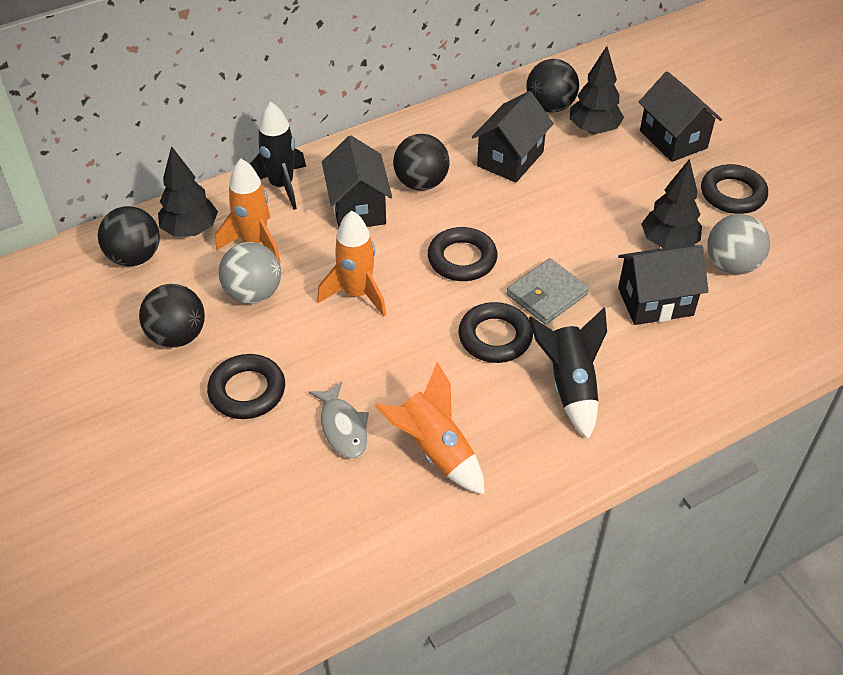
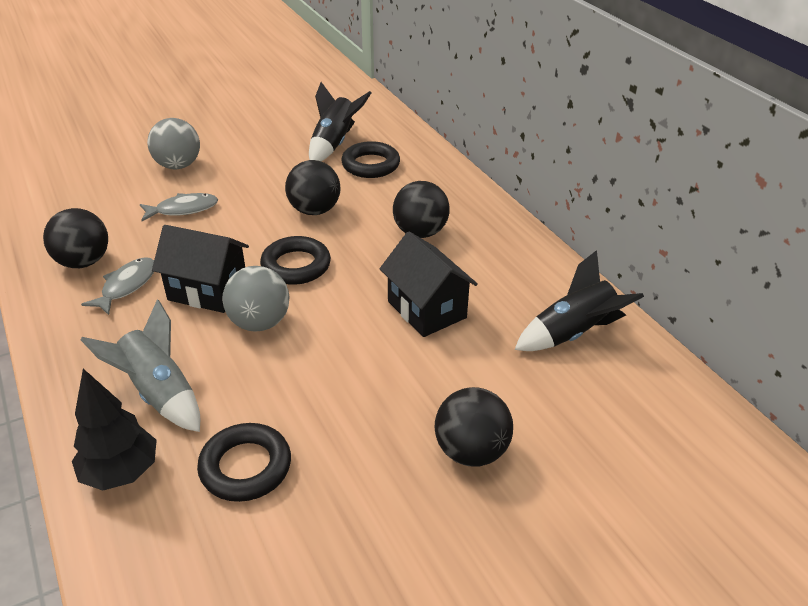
black house: [322,136,392,228] [472,91,554,183] [618,245,709,325] [639,71,722,162] = 4 -> [152,225,249,313] [380,231,478,337] = 2
black ring: [207,354,285,419] [428,227,498,281] [459,302,533,363] [701,164,768,214] = 4 -> [197,423,291,502] [260,236,331,285] [341,141,400,178] = 3
black tree: [158,146,218,237] [570,46,624,134] [641,159,702,248] = 3 -> [72,369,157,491] = 1
grey fish: [309,381,369,459] = 1 -> [81,257,154,315] [140,193,218,221] = 2
grey rocket: none = 0 -> [81,299,200,432] = 1
grey wallet: [507,258,589,325] = 1 -> none = 0
orange rocket: [216,159,281,263] [317,210,386,317] [374,362,484,494] = 3 -> none = 0

